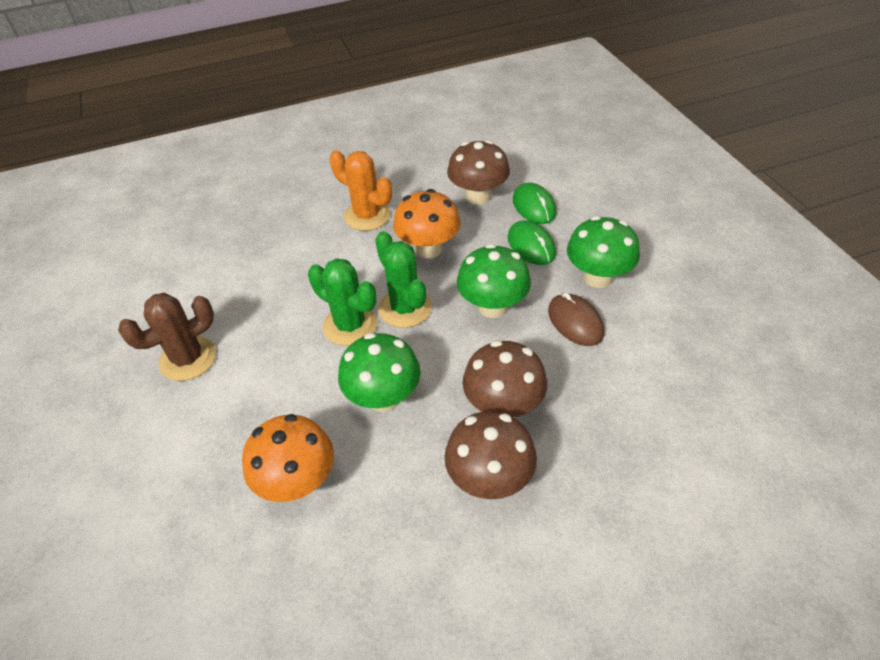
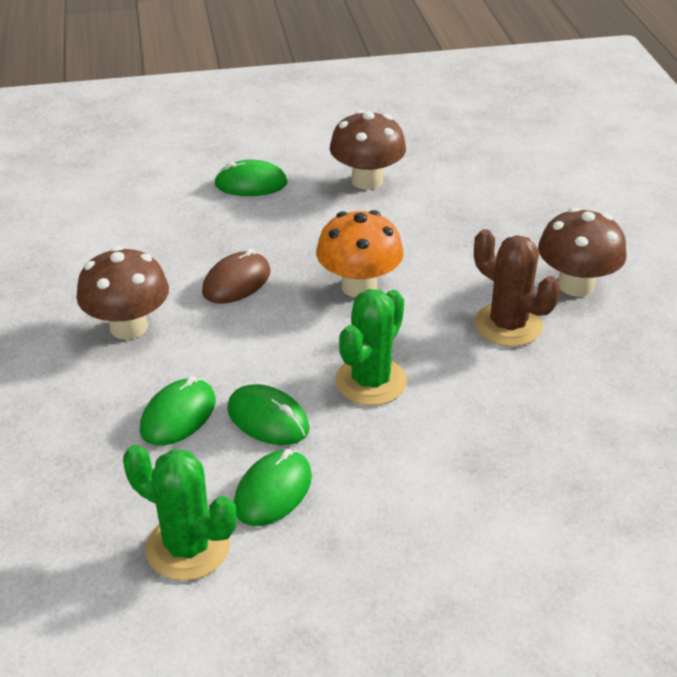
green mouse: [508,221,556,265] [513,183,556,224] = 2 -> [140,376,216,445] [214,160,288,196] [227,384,310,445] [234,449,312,526] = 4
green mushroom: [338,333,421,412] [457,244,531,318] [567,216,640,288] = 3 -> none = 0
orange cactus: [330,150,392,231] = 1 -> none = 0
orange mushroom: [242,414,334,502] [393,189,461,258] = 2 -> [316,210,404,297] = 1

